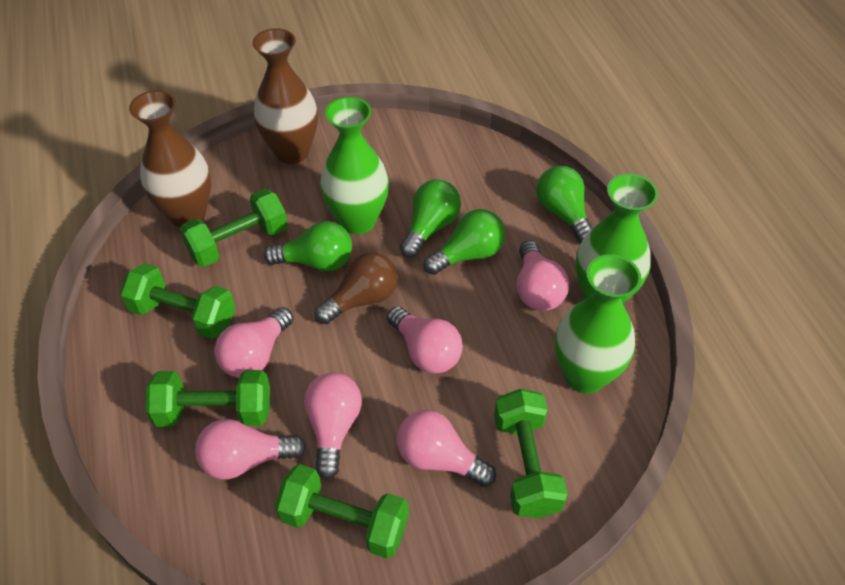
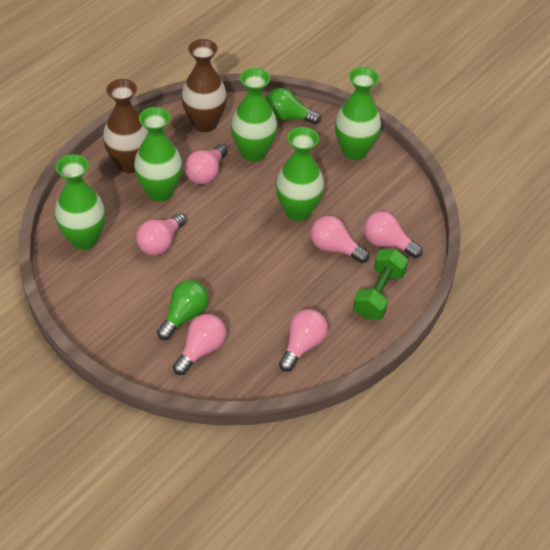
brown light bulb: [315,252,398,324] = 1 -> none = 0
green dumbbell: [120,263,236,339] [145,370,270,427] [180,189,288,267] [275,464,409,558] [494,389,568,518] = 5 -> [353,249,408,320] = 1
green light bulb: [264,221,352,271] [400,180,461,257] [423,209,505,275] [536,166,593,243] = 4 -> [157,280,209,340] [265,88,321,124] = 2
green vase: [320,97,389,234] [555,254,642,393] [575,173,658,303] = 3 -> [55,154,105,250] [134,107,182,202] [231,68,277,162] [276,127,324,221] [335,67,381,160] = 5

